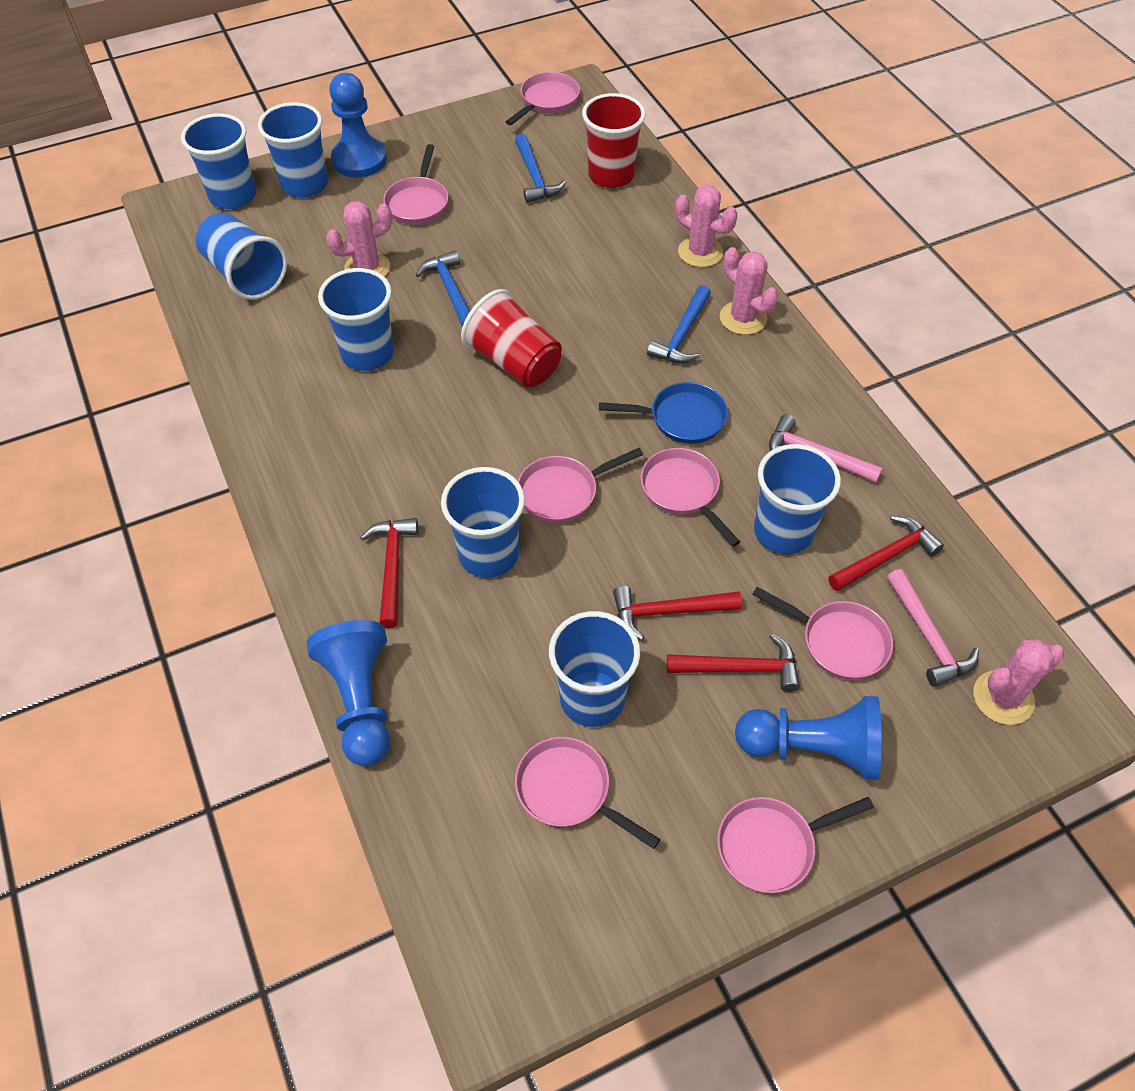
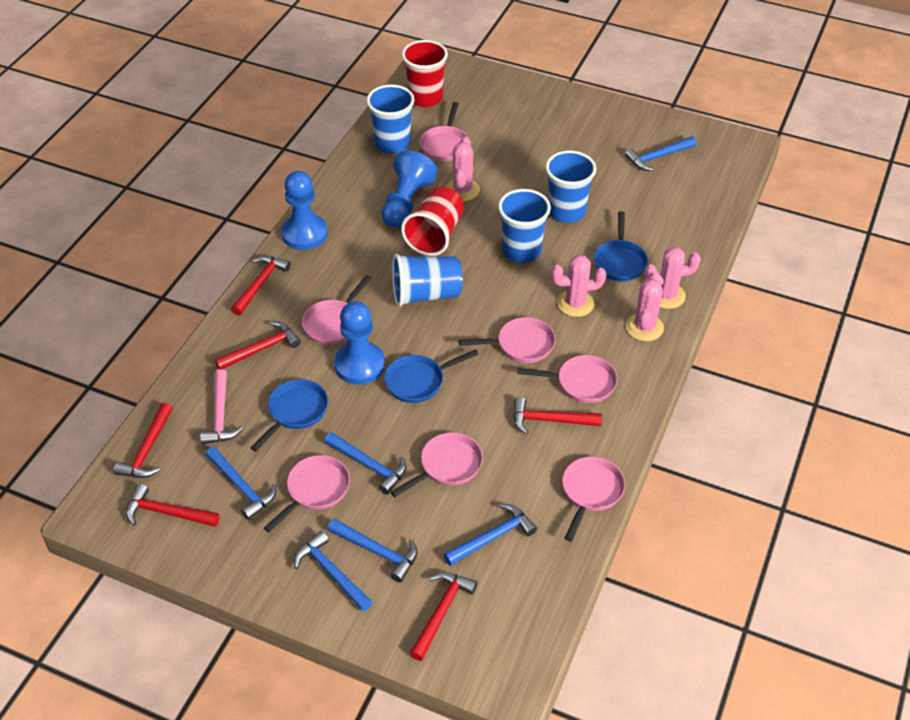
blue cup: [181,113,256,209] [196,213,287,300] [258,102,328,198] [318,268,394,371] [441,467,525,578] [549,611,640,727] [754,444,841,554] = 7 -> [366,84,415,154] [392,254,463,307] [498,189,551,263] [545,151,596,223] = 4
blue hammer: [416,250,470,327] [515,134,566,203] [647,285,711,363] = 3 -> [205,447,276,520] [294,531,372,612] [324,432,406,495] [328,518,418,582] [444,504,537,566] [625,136,696,171] = 6
blue pan: [599,382,728,444] = 1 -> [251,379,328,452] [384,349,479,403] [594,211,648,281] = 3
pink hammer: [769,415,883,483] [887,569,979,687] = 2 -> [200,369,243,444] = 1
red hammer: [360,518,418,628] [613,586,742,640] [667,633,800,692] [828,515,944,591] = 4 -> [114,403,173,478] [126,484,220,527] [215,322,301,369] [231,255,291,315] [410,572,478,661] [513,397,602,435] = 6

